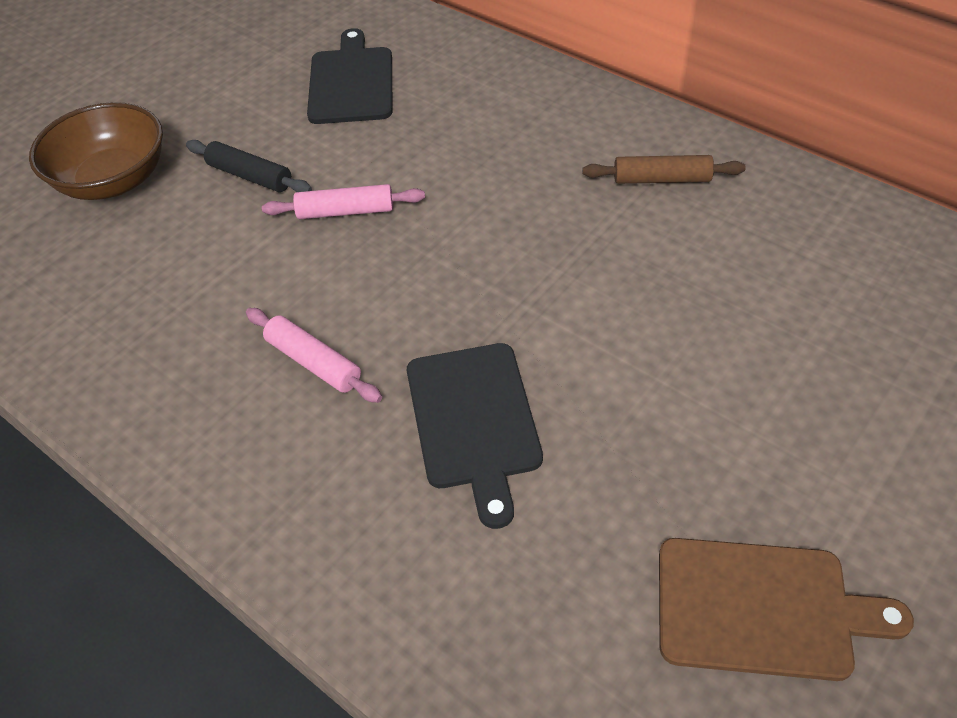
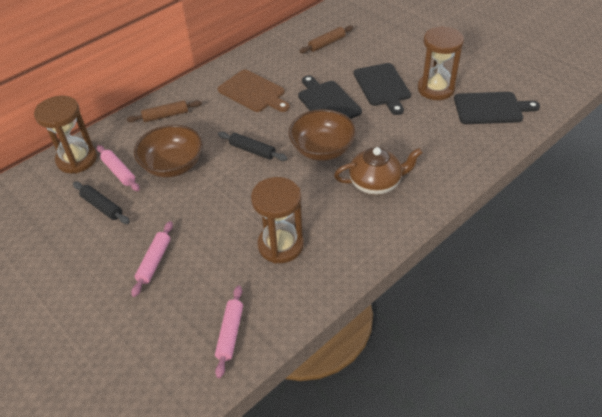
black cutting board: [307,28,393,124] [407,343,543,529] = 2 -> [298,75,362,119] [354,63,411,115] [454,92,540,124] = 3
black rolling pin: [186,140,312,192] = 1 -> [73,182,130,224] [218,132,288,161] = 2
brown bowl: [29,102,163,200] = 1 -> [134,125,203,178] [288,109,356,161] = 2
brown hourglass: none = 0 -> [34,96,97,174] [251,177,304,264] [418,26,464,100] = 3
brown rolling pin: [582,155,746,184] = 1 -> [127,100,202,122] [299,25,354,53] = 2
brown teapot: none = 0 -> [334,147,423,195] = 1
pink rolling pin: [246,308,382,403] [262,184,425,219] = 2 -> [97,145,140,191] [131,221,173,297] [215,286,243,378] = 3

